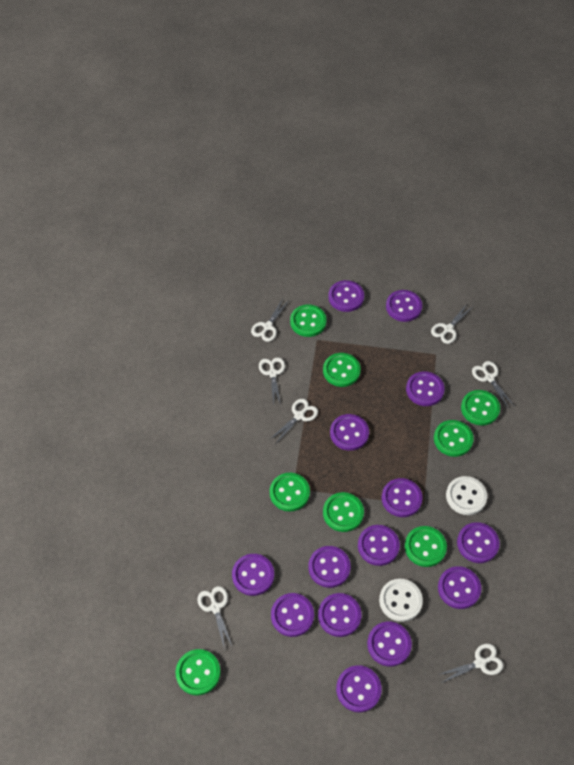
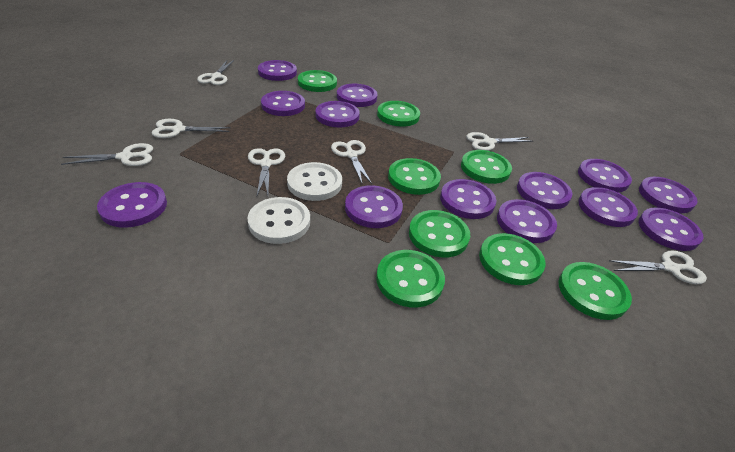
purple button: [232,554,274,596] [271,593,314,637] [308,546,351,588] [318,593,361,637] [328,280,364,312] [330,414,369,451] [336,665,382,712] [358,525,400,566] [367,622,412,667] [382,478,423,517] [386,290,422,322] [406,371,445,406] [438,566,481,609] [457,522,500,563] = 14 -> [97,182,167,228] [258,60,297,81] [261,91,305,116] [316,101,360,127] [337,84,377,107] [345,185,403,228] [440,179,497,219] [497,199,557,243] [517,172,572,209] [578,159,632,193] [578,187,638,227] [639,177,698,213] [639,207,703,251] = 13

